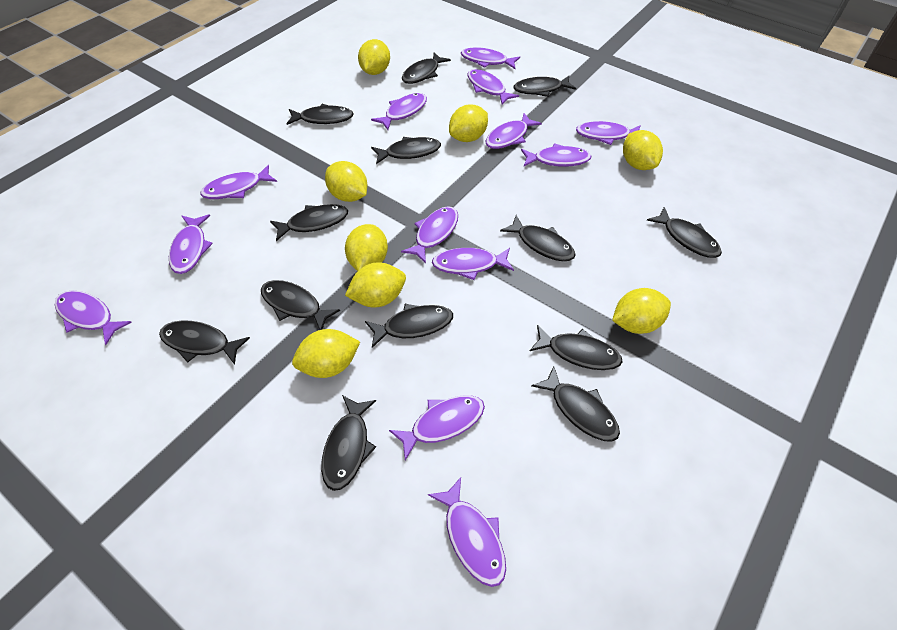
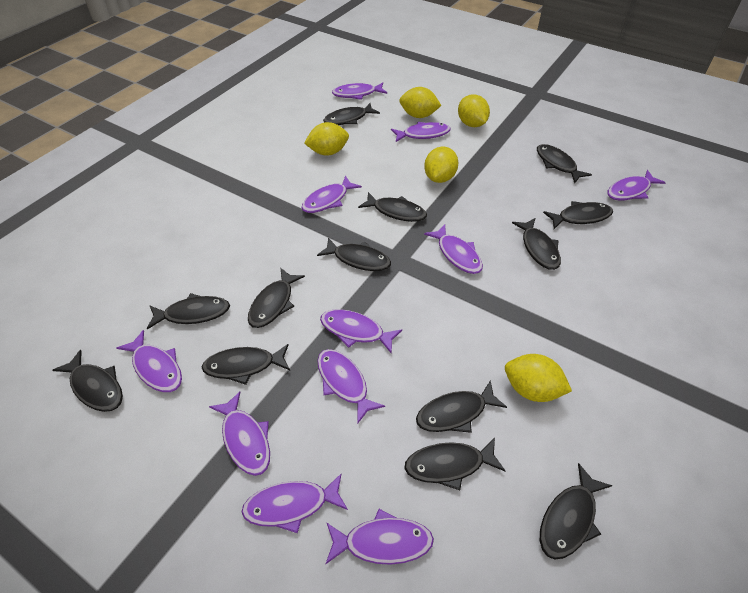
purple fish: [55,290,132,345] [169,214,213,274] [200,165,277,199] [371,93,427,130] [389,395,485,460] [401,206,458,264] [428,477,506,587] [432,248,514,280] [461,47,520,69] [467,69,519,105] [486,113,542,149] [521,143,591,167] [576,121,641,145] = 13 -> [116,330,182,392] [209,391,270,476] [242,474,348,533] [302,176,362,213] [317,349,385,424] [320,309,402,354] [326,509,434,565] [332,83,387,100] [391,122,451,142] [424,224,483,274] [608,170,666,201] = 11
yellow lemon: [292,329,360,378] [325,161,367,202] [345,224,388,271] [345,262,406,307] [358,39,390,75] [449,104,488,142] [612,288,671,334] [623,130,663,170] = 8 -> [304,122,349,156] [399,87,442,118] [424,146,458,183] [458,94,490,127] [505,354,572,402] = 5

